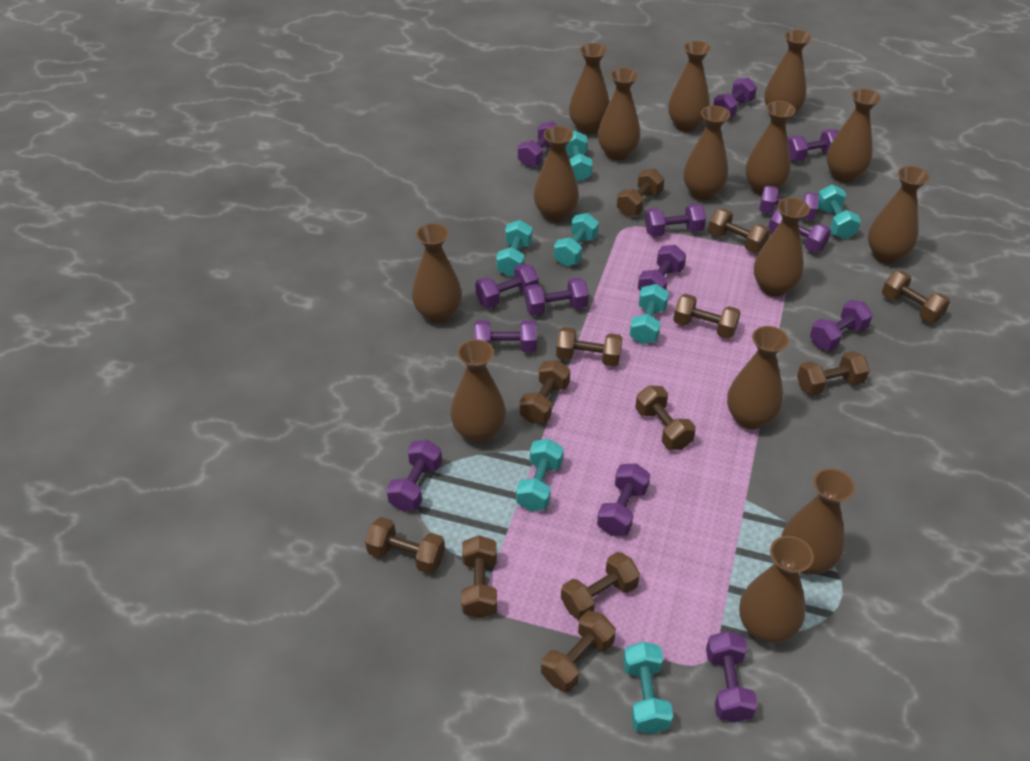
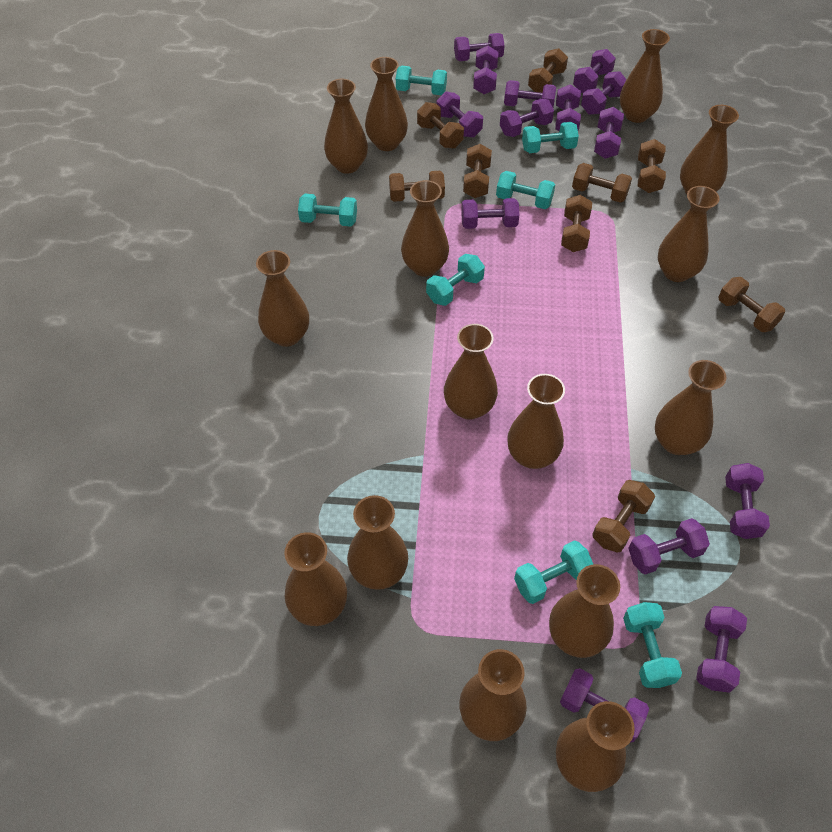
brown dumbbell: [365,517,445,574] [461,536,497,618] [519,360,570,424] [541,610,616,692] [556,327,622,367] [561,552,640,620] [617,169,664,216] [635,385,696,450] [673,294,741,339] [708,209,770,253] [797,351,870,396] [882,271,950,323] = 12 -> [389,171,445,202] [417,102,464,149] [463,144,492,198] [528,48,568,93] [561,195,592,252] [572,163,632,203] [592,480,655,553] [638,139,666,193] [718,277,785,332] = 9

